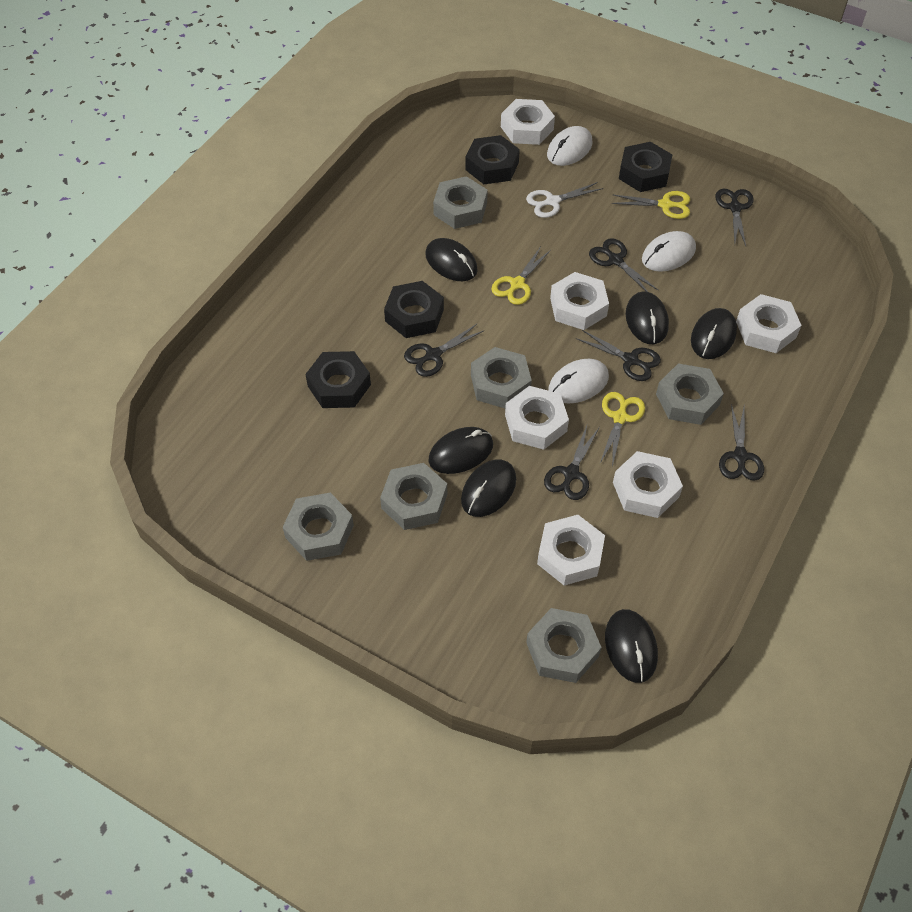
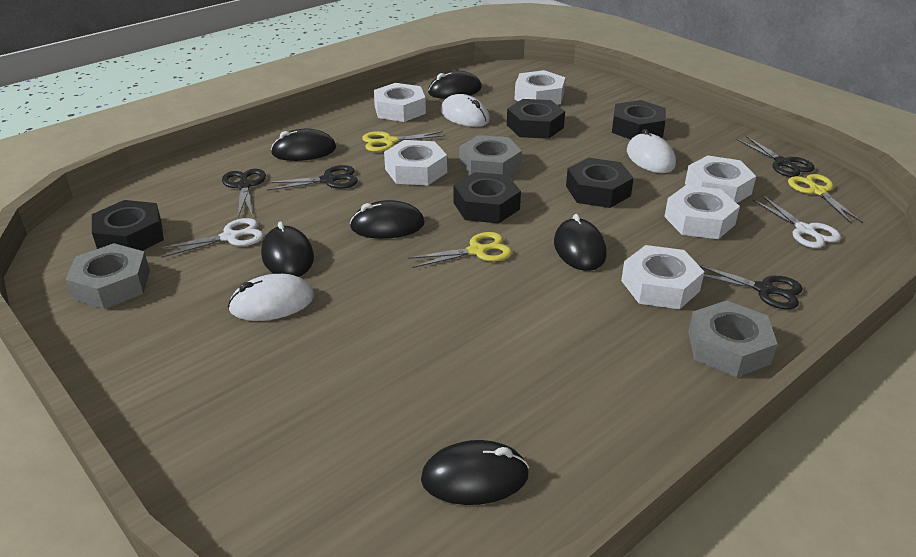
black nut: [306,351,371,408] [384,281,444,338] [465,135,520,184] [619,142,672,192] = 4 -> [92,200,164,251] [454,172,521,224] [507,99,565,139] [566,158,634,208] [612,100,666,139] = 5
black scissors: [404,323,485,377] [544,425,599,500] [576,330,661,381] [589,238,659,292] [715,189,754,246] [719,404,764,481] = 6 -> [222,169,266,217] [266,165,358,191] [699,265,803,309] [737,136,815,177] = 4
grey nut: [283,493,354,561] [380,463,447,530] [433,176,488,229] [471,347,532,408] [526,608,602,683] [656,363,724,425] = 6 -> [66,243,150,309] [459,135,522,176] [688,300,778,377] = 3
white scissors: [526,182,603,218] = 1 -> [158,218,264,258] [752,195,841,248] = 2

